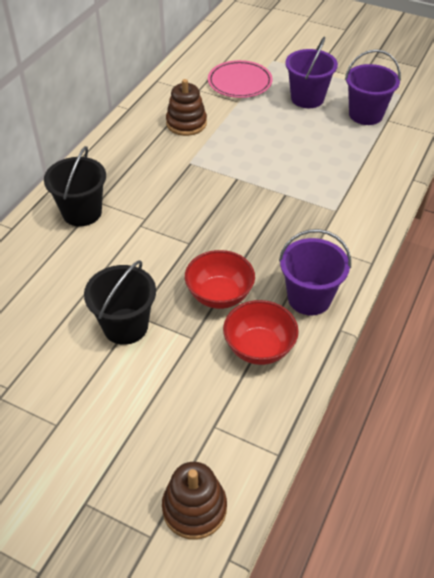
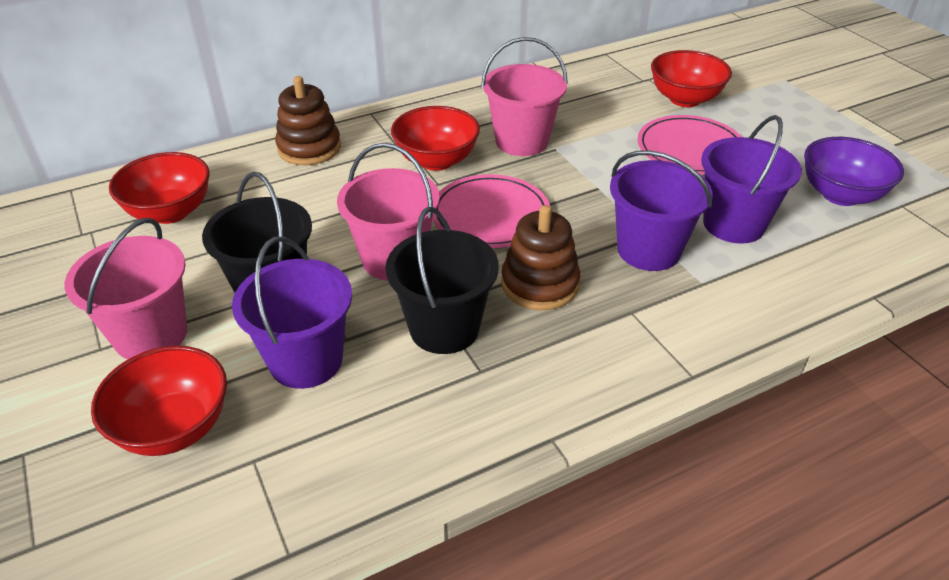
pink bucket: none = 0 -> [65,218,187,359] [337,143,440,281] [481,37,568,156] = 3
pink plate: [208,60,273,98] = 1 -> [432,174,550,248] [637,115,742,175] = 2
purple bowl: none = 0 -> [804,137,904,206] = 1
red bowl: [185,250,255,309] [223,300,299,365] = 2 -> [91,346,227,456] [109,152,210,224] [391,106,480,171] [651,50,732,107] = 4

